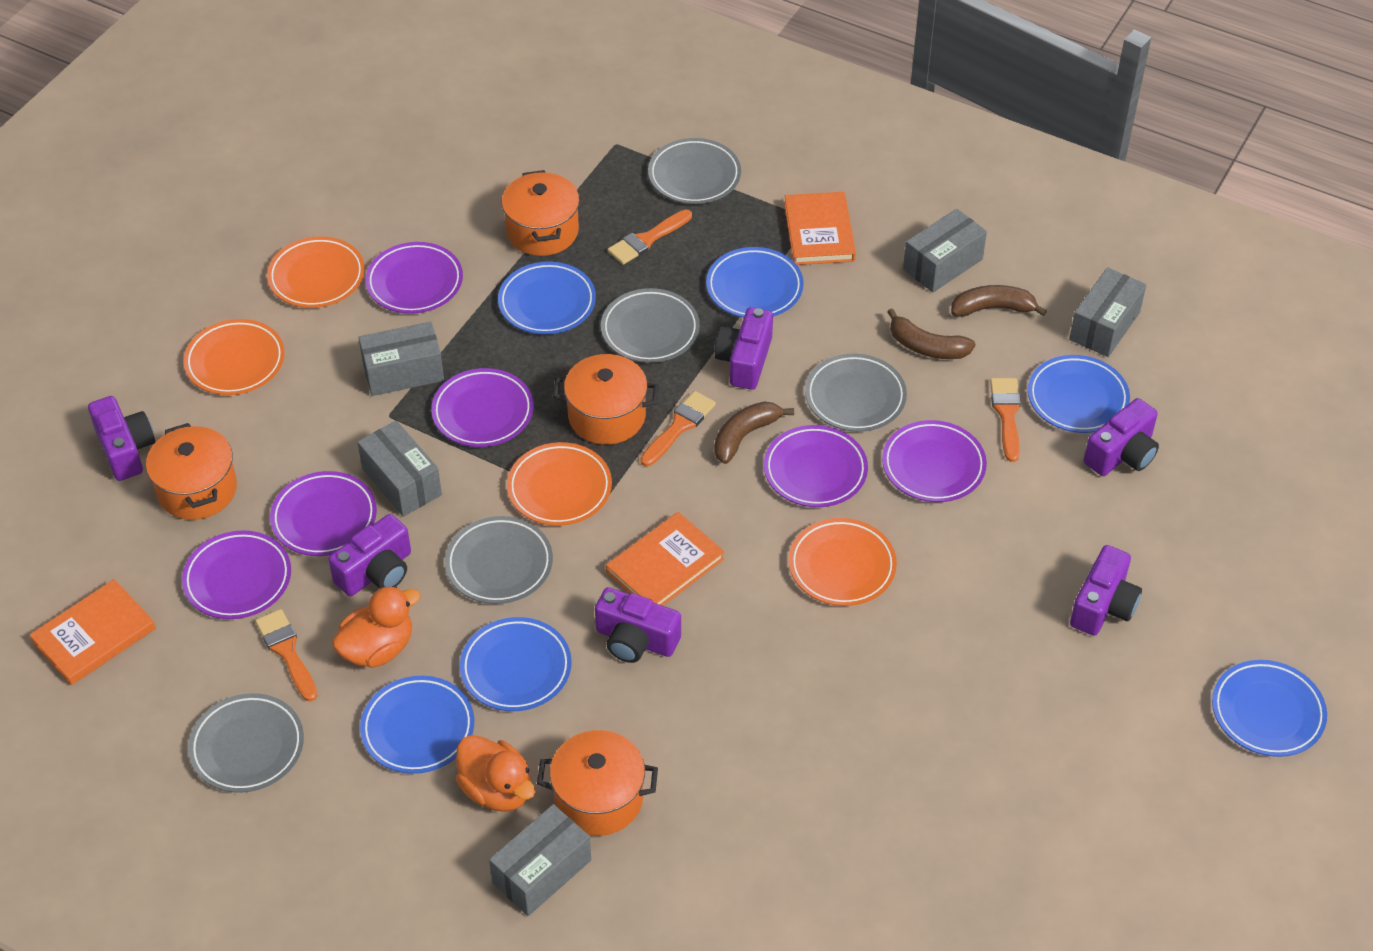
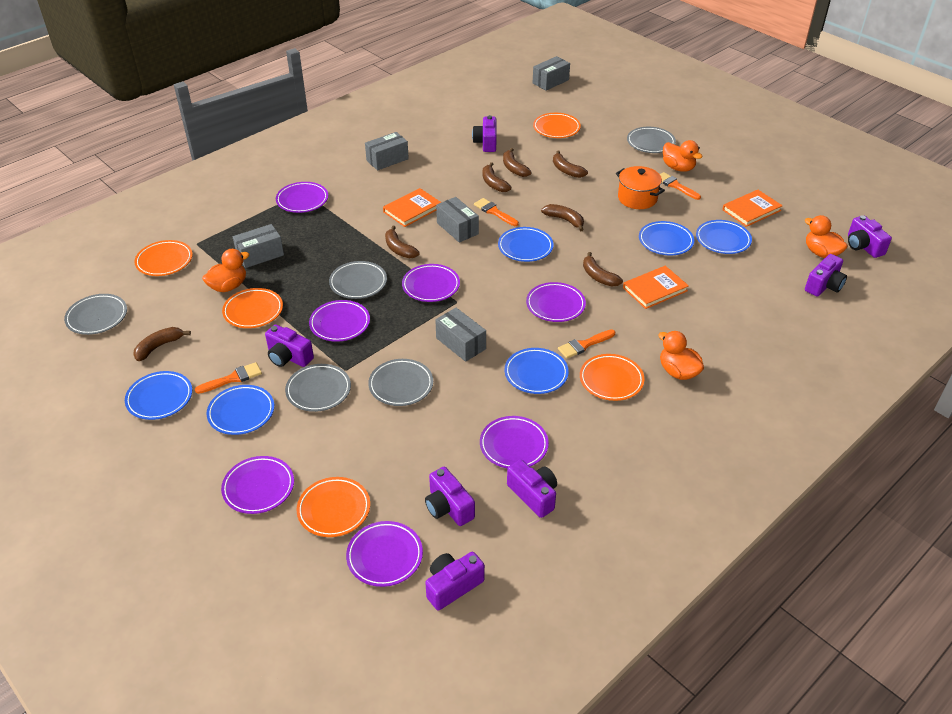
brown banana: [714,402,794,464] [887,308,975,359] [951,285,1047,317] = 3 -> [134,327,191,361] [385,226,420,258] [483,162,511,192] [503,148,532,177] [541,204,584,231] [553,150,588,178] [583,252,623,287] = 7
orange duck: [332,586,421,668] [456,735,536,812] = 2 -> [202,249,250,292] [658,331,704,380] [663,140,703,172] [805,215,848,258] = 4
orange plate: [183,319,285,395] [267,236,365,308] [507,442,612,526] [789,518,897,606] = 4 -> [134,240,193,276] [222,288,283,328] [297,477,370,537] [533,113,581,138] [580,354,645,401] = 5
orange pot: [146,423,237,520] [502,170,580,256] [537,730,658,836] [553,354,659,445] = 4 -> [616,166,665,209] = 1
purple camera: [88,396,155,481] [328,514,411,596] [595,587,681,663] [715,307,773,390] [1070,545,1142,636] [1084,398,1159,476] = 6 -> [265,324,314,367] [425,467,475,526] [425,552,485,611] [472,115,497,152] [507,460,557,518] [805,254,847,297] [848,215,892,258] = 7
purple plate: [182,530,291,619] [270,471,377,556] [365,242,463,314] [431,368,534,447] [764,425,868,507] [882,420,987,502] = 6 -> [221,456,294,514] [276,182,328,213] [309,300,370,342] [346,521,423,587] [402,264,460,302] [480,416,549,469] [526,282,586,322] = 7

